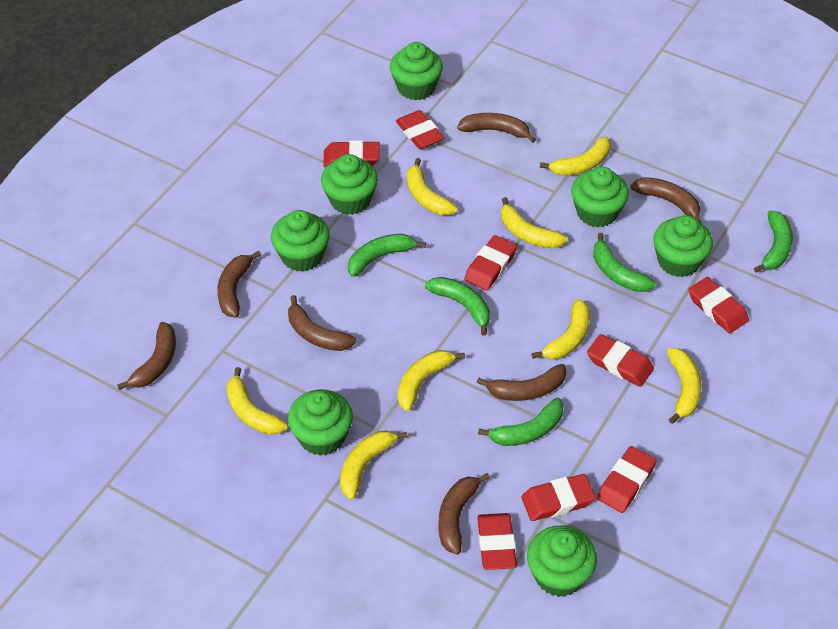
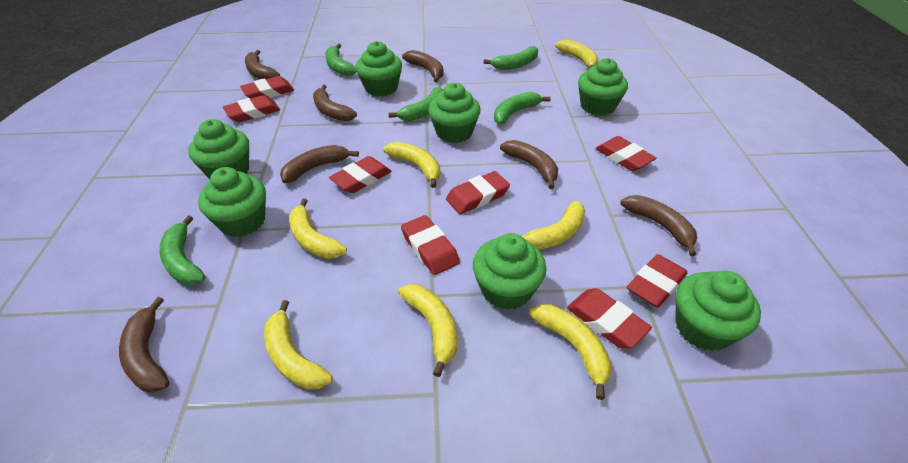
yellow banana: [226,367,288,435] [340,431,408,500] [398,350,465,412] [407,158,457,215] [501,197,568,249] [531,299,590,360] [540,136,611,176] [667,348,702,424] = 8 -> [264,300,333,390] [289,198,347,259] [383,142,440,188] [398,284,457,377] [522,201,585,250] [529,305,611,400] [555,40,598,68] = 7

